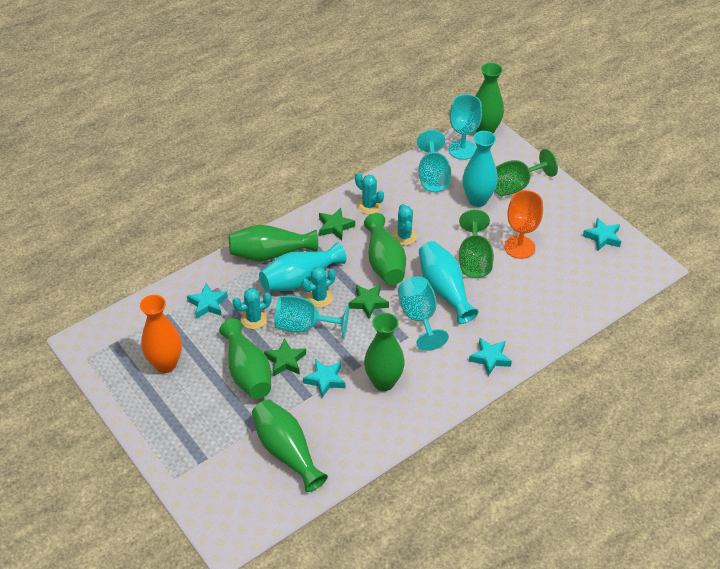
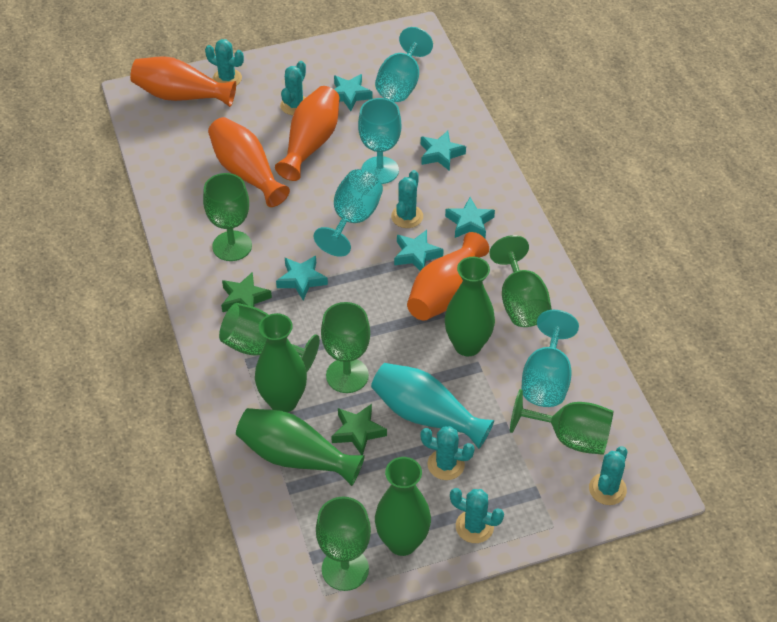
green goblet: [459,209,494,278] [495,149,558,196] = 2 -> [203,173,252,261] [219,303,320,372] [316,497,371,591] [321,302,370,393] [489,235,552,327] [510,389,614,455] = 6
green star: [264,338,306,376] [319,208,355,240] [348,284,389,319] = 3 -> [221,272,272,312] [331,404,387,455] = 2
green vase: [219,319,271,399] [229,225,318,261] [252,399,328,492] [364,213,406,285] [364,313,405,391] [476,63,504,134] = 6 -> [236,408,365,486] [255,313,307,413] [375,457,431,556] [444,257,495,356] = 4
orange goblet: [504,190,543,259] = 1 -> none = 0
orange vase: [140,295,182,373] = 1 -> [130,56,236,107] [208,117,290,207] [275,86,340,181] [407,232,489,320] = 4
turquoise cactus: [232,288,272,329] [302,267,335,308] [355,173,384,214] [392,204,417,245] = 4 -> [205,39,244,86] [280,61,306,115] [391,170,423,228] [420,426,475,480] [450,488,504,543] [589,446,628,505] = 6
turquoise star: [187,283,228,319] [303,359,345,398] [469,338,512,376] [583,218,621,251] = 4 -> [276,256,328,300] [334,74,372,111] [394,230,444,271] [421,131,466,171] [445,197,495,238] = 5
turquoise vase: [259,242,347,291] [419,241,479,324] [462,131,498,207] = 3 -> [371,363,494,449] = 1

